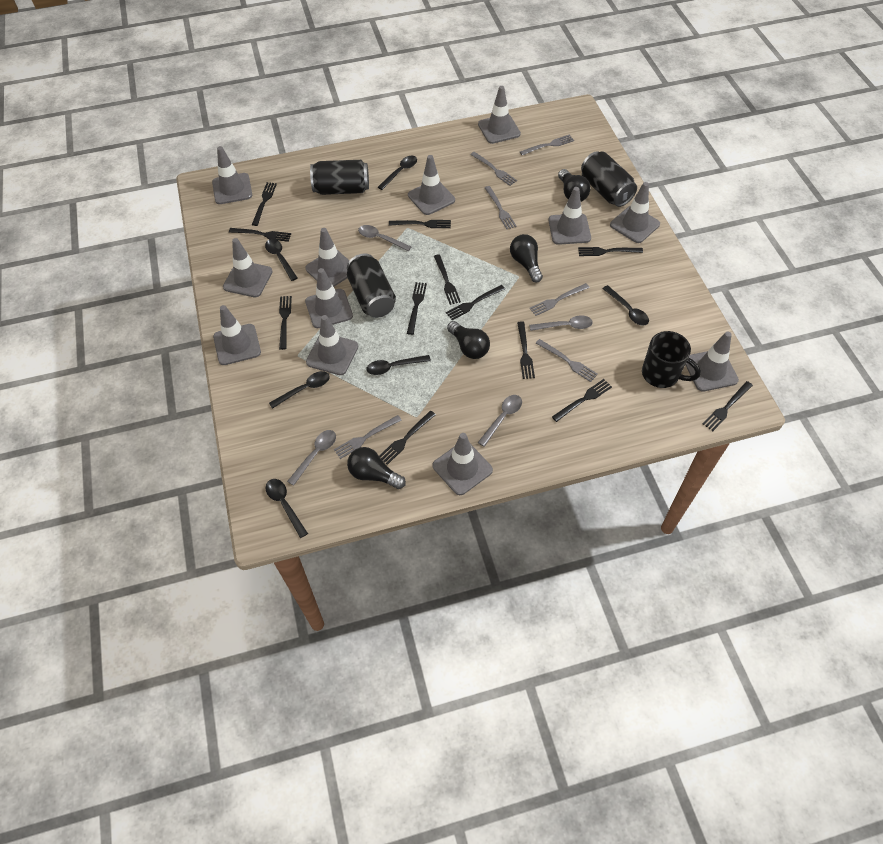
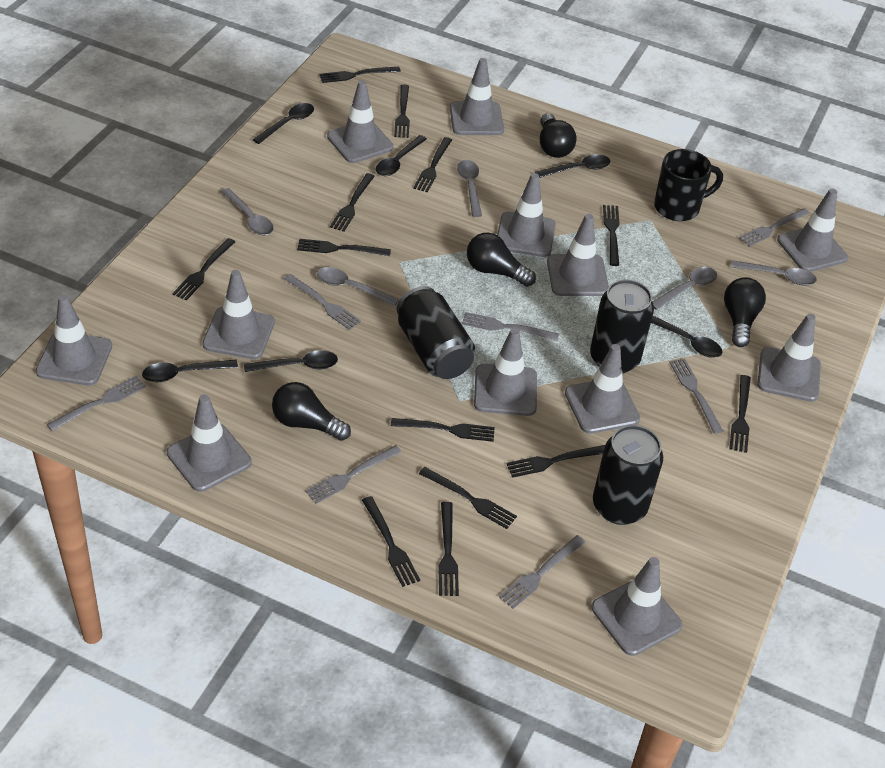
black fork: [229,228,291,242] [252,182,277,226] [279,296,292,350] [379,411,436,465] [389,220,451,228] [407,282,427,335] [434,254,461,305] [446,285,505,320] [517,321,535,379] [552,379,612,422] [578,247,643,256] [703,381,753,431] = 12 -> [172,238,235,301] [297,239,391,256] [319,67,401,83] [330,173,375,232] [362,496,420,587] [391,418,495,442] [394,84,410,138] [413,137,452,192] [419,467,517,529] [438,502,459,596] [506,445,605,478] [603,205,619,266] [729,375,751,453] = 13
grey fork: [334,415,402,459] [470,152,517,186] [485,186,517,229] [520,134,574,155] [529,283,590,316] [535,339,598,382] = 6 -> [46,376,146,431] [284,274,361,330] [306,445,402,504] [462,312,559,341] [499,535,585,609] [669,359,723,434] [739,208,810,247] = 7
grey spoon: [287,430,336,486] [358,225,411,251] [478,395,522,447] [529,315,593,331] = 4 -> [221,188,274,235] [317,267,399,306] [457,160,482,217] [653,267,717,310] [731,260,817,285] = 5

